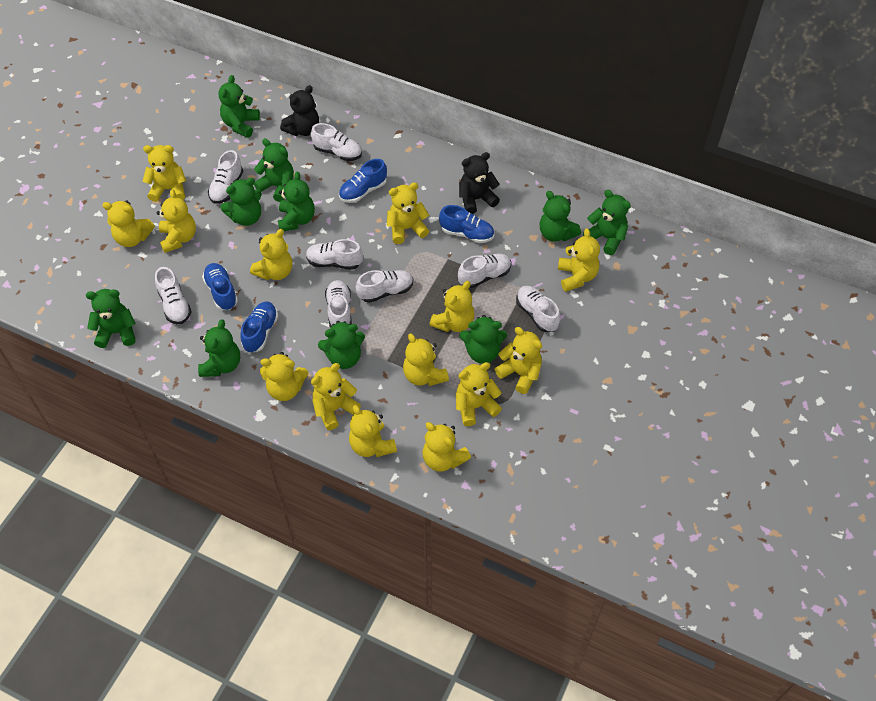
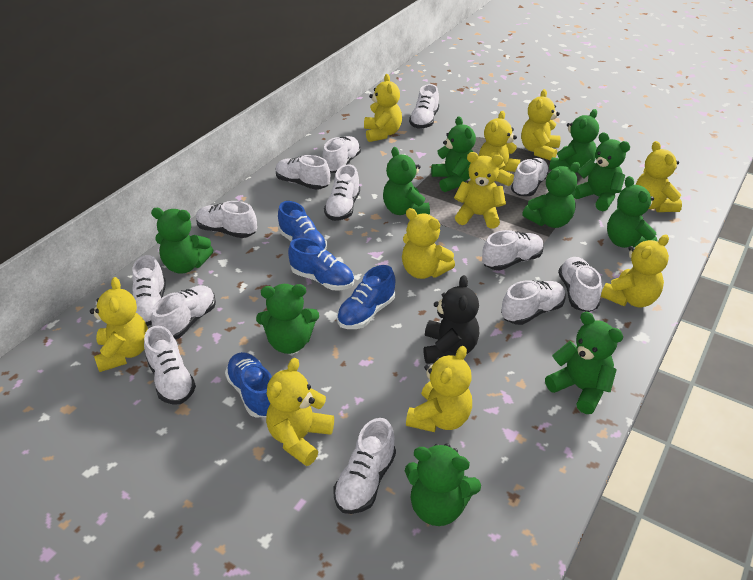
black teddy bear: [280,85,319,136] [459,152,500,214] = 2 -> [424,275,479,364] = 1
white shoe: [155,267,192,324] [208,150,243,204] [306,239,363,270] [311,123,362,161] [325,280,352,328] [356,270,413,303] [458,254,511,288] [516,286,560,332] = 8 -> [132,255,166,326] [144,325,196,405] [151,285,216,339] [196,201,257,238] [276,155,330,190] [322,136,361,173] [324,165,360,221] [333,418,396,514] [409,84,439,129] [482,230,544,270] [501,280,565,325] [511,158,549,196] [558,257,602,312] = 13
yellow teddy bear: [102,200,155,247] [142,145,186,202] [157,189,196,253] [250,229,292,280] [260,352,308,401] [311,363,361,430] [349,405,397,457] [387,182,429,244] [403,334,449,386] [422,422,471,472] [429,281,474,332] [456,362,502,426] [495,327,542,394] [558,228,600,292] = 14 -> [90,277,148,372] [266,358,334,466] [364,74,402,142] [402,208,455,279] [406,346,472,432] [454,152,506,229] [479,111,520,186] [521,89,560,161] [601,234,669,307] [635,141,682,212] = 10

